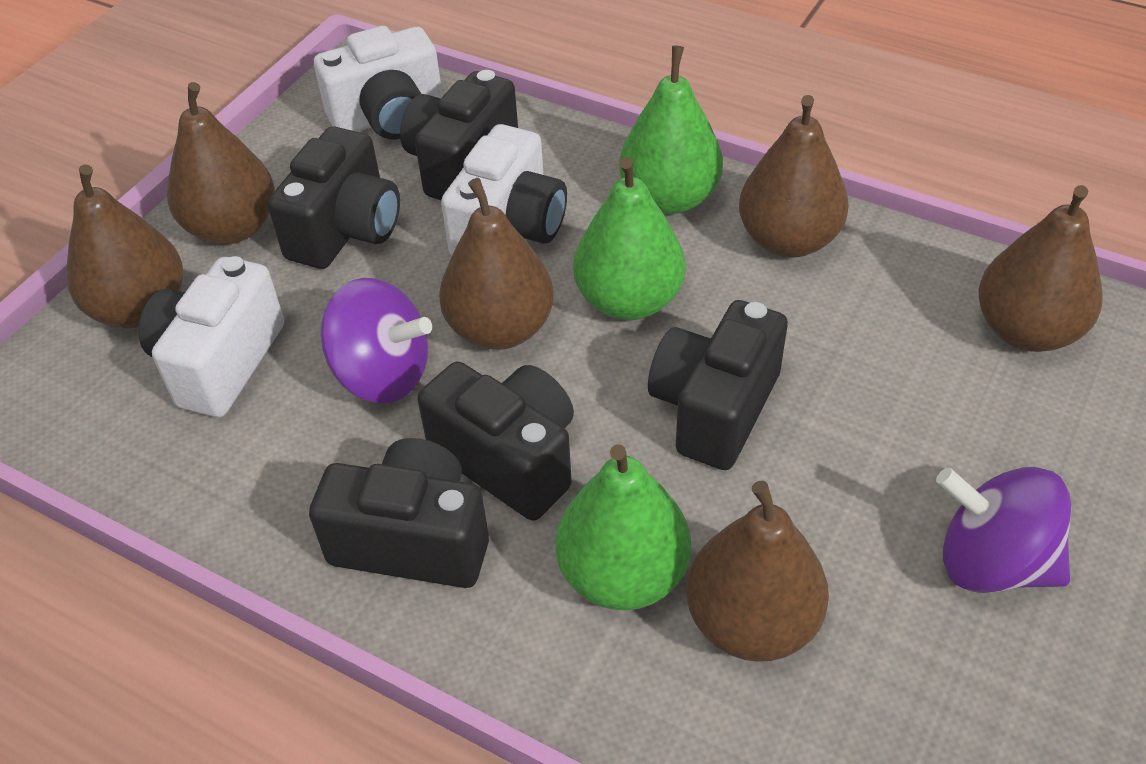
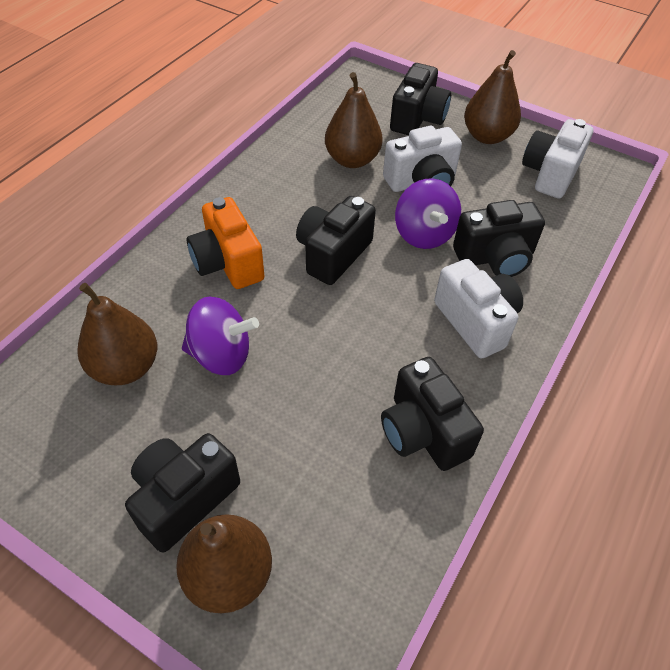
brown pear: [66,165,183,328] [167,82,275,244] [439,178,554,350] [687,481,829,662] [739,95,849,258] [979,185,1103,352] = 6 -> [78,283,157,385] [176,514,272,613] [325,72,383,168] [464,50,521,144] = 4
green pear: [556,444,691,610] [573,157,685,320] [619,45,723,214] = 3 -> none = 0
orange camera: none = 0 -> [187,197,264,289] = 1

